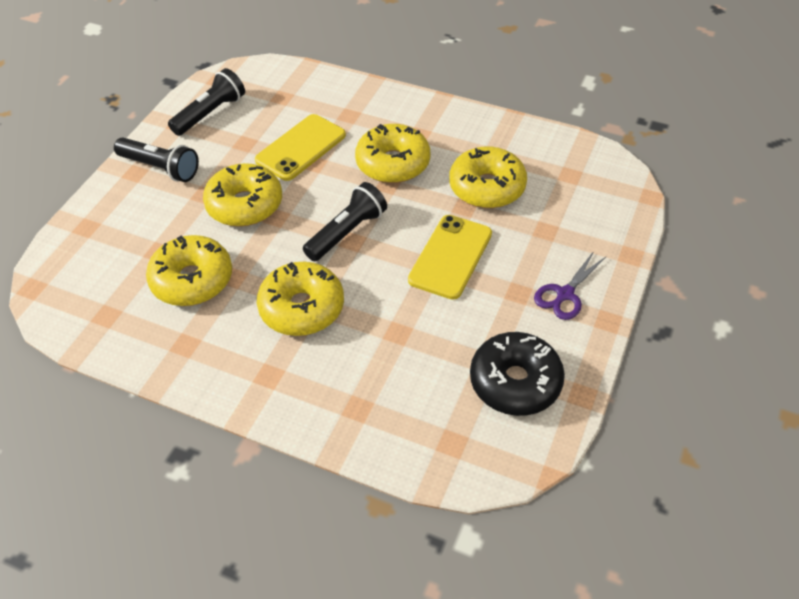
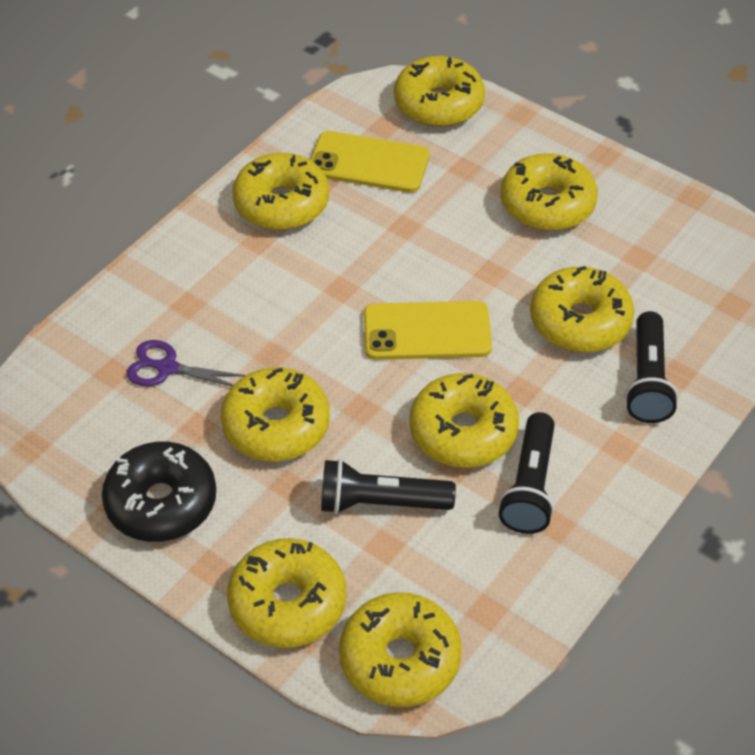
yellow donut: [146,235,232,306] [203,163,282,227] [257,262,344,336] [355,124,430,183] [449,146,527,208] = 5 -> [221,368,330,461] [227,538,346,648] [232,153,329,230] [339,592,462,707] [394,56,485,127] [409,373,519,468] [501,153,598,231] [530,266,634,352] = 8

